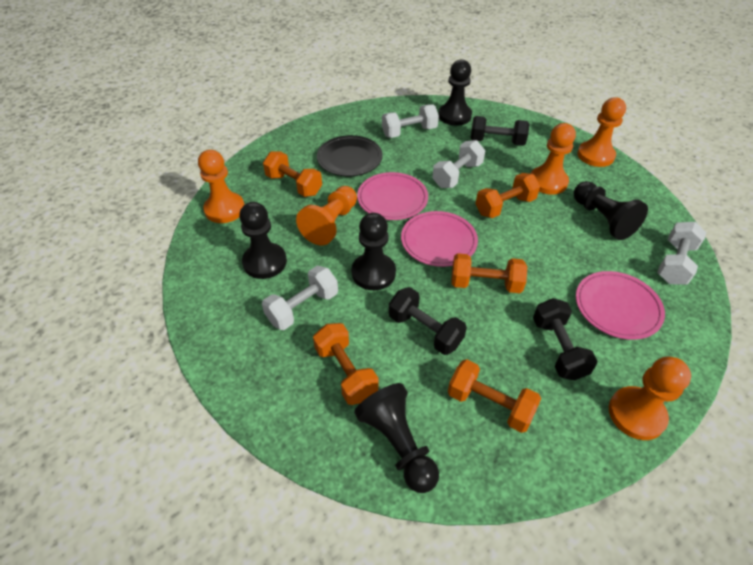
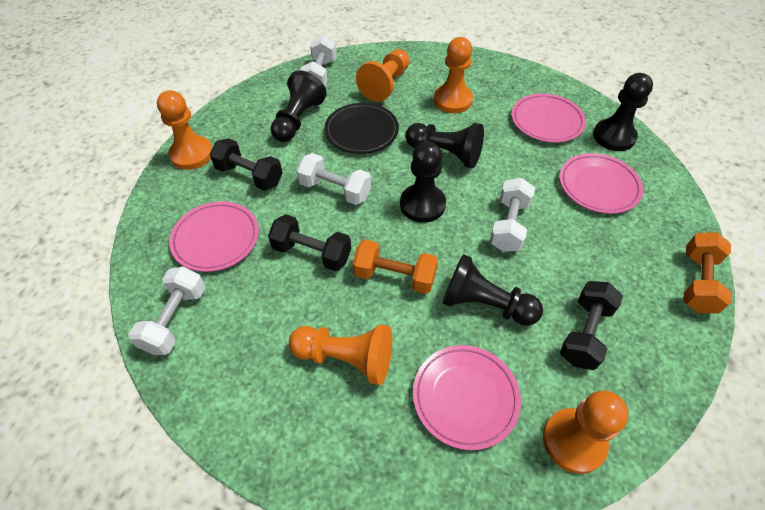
orange dumbbell: [263,151,322,197] [313,323,379,405] [448,359,541,433] [451,253,527,293] [475,173,540,218] = 5 -> [353,239,438,294] [684,232,732,314] = 2
pink plate: [357,172,428,220] [401,211,478,267] [576,271,665,340] = 3 -> [169,201,259,272] [413,345,521,450] [511,93,586,143] [559,153,643,214] = 4

